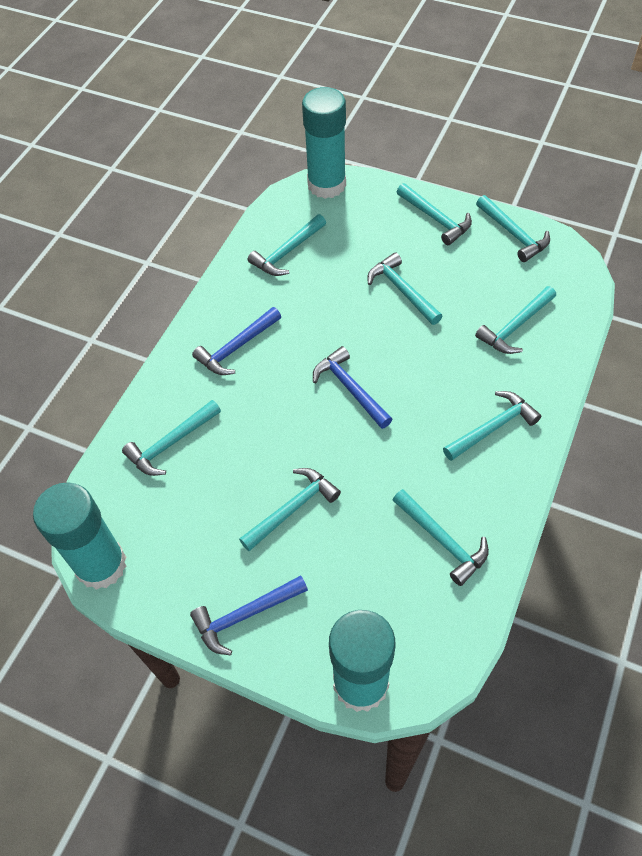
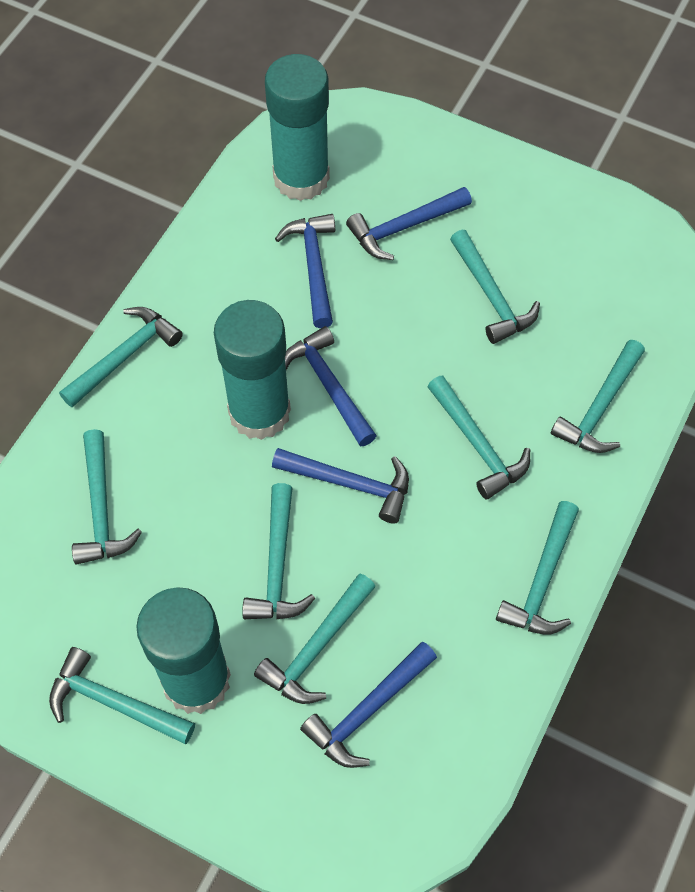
blue hammer: [190,575,308,655] [192,307,281,375] [313,346,392,429] = 3 -> [272,448,409,524] [275,214,335,328] [285,326,377,446] [300,642,437,768] [346,187,472,260] = 5

